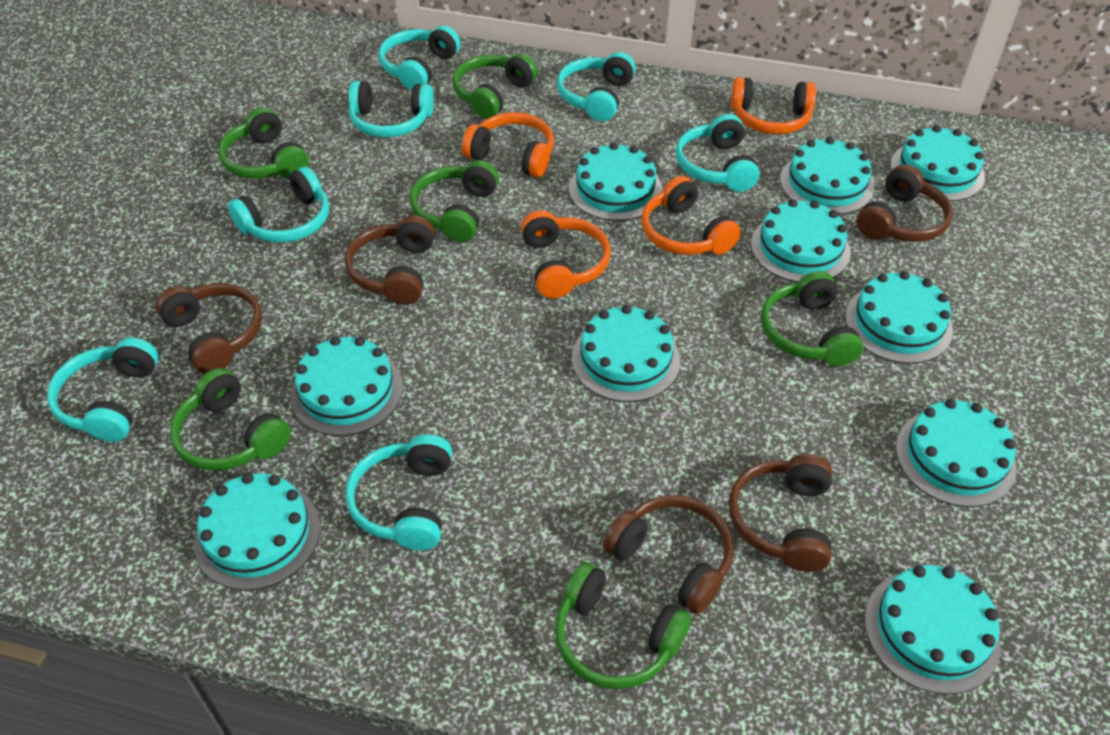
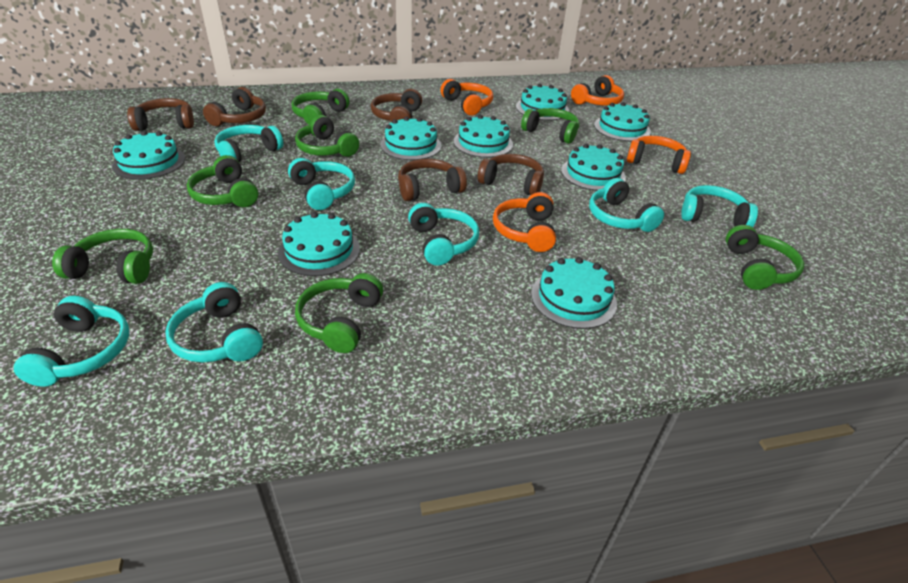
green headphones: [170,368,291,471] [218,108,309,179] [410,160,499,242] [453,53,538,119] [555,562,691,689] [761,271,863,366] = 6 -> [52,229,153,284] [187,155,258,207] [292,89,350,125] [295,115,359,157] [295,273,383,353] [521,108,579,144] [726,225,804,290] = 7
turquoise cake: [194,473,321,591] [290,336,403,436] [569,142,662,221] [572,305,680,402] [751,199,851,282] [780,137,874,215] [845,271,953,364] [865,565,1001,695] [890,125,985,202] [896,399,1017,507] = 10 -> [112,131,185,180] [278,212,360,276] [380,116,441,160] [454,115,513,158] [516,84,569,121] [531,257,617,329] [561,144,626,191] [594,102,651,141] = 8

